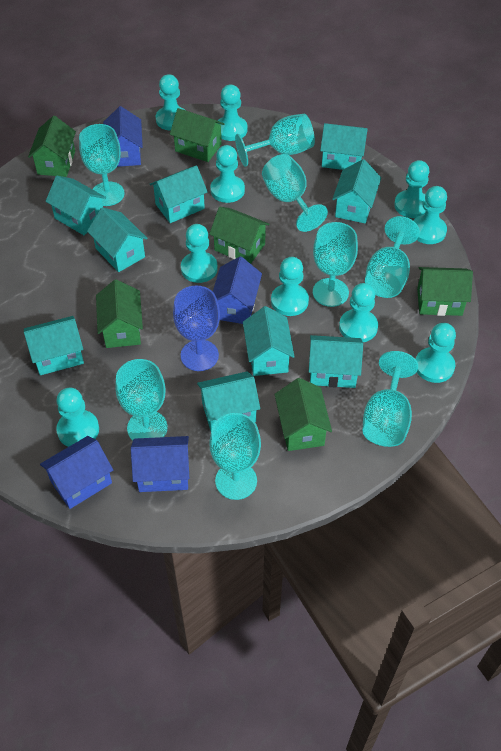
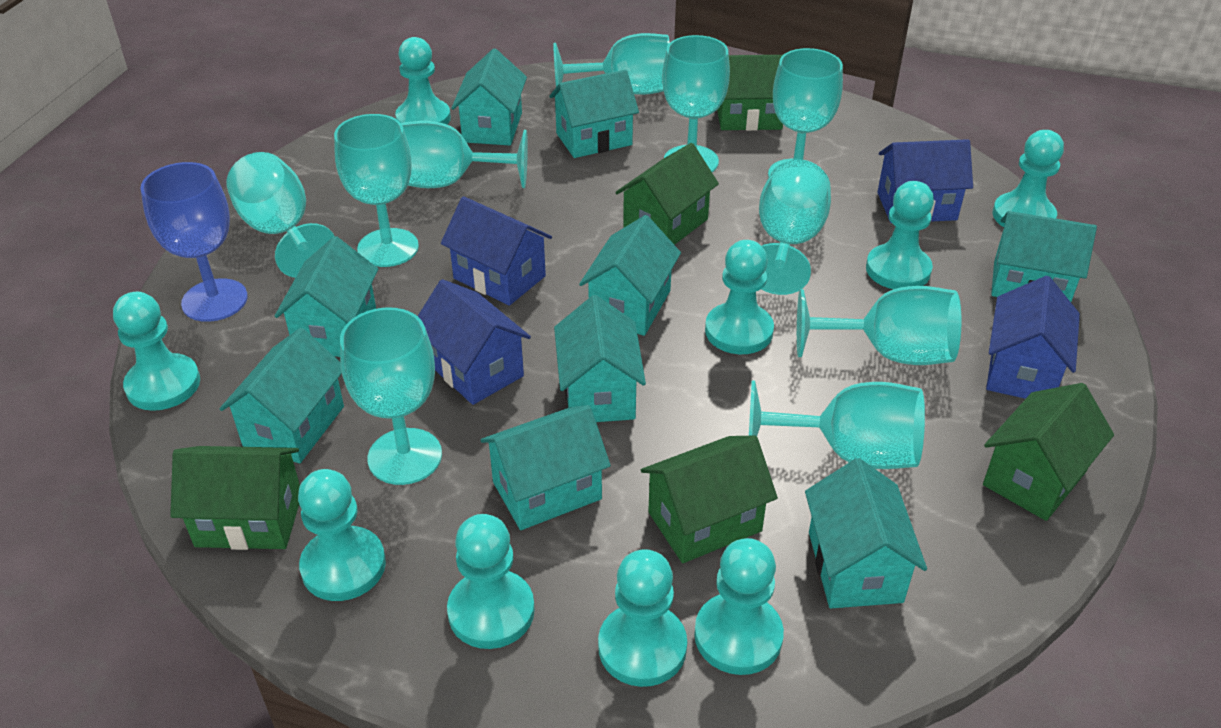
green house: [28,116,76,177] [96,279,143,348] [170,108,224,162] [209,207,270,264] [274,378,332,451] [417,267,473,316] = 6 -> [170,446,300,550] [615,143,719,245] [641,436,778,563] [717,55,783,131] [983,383,1114,521] = 5
turquoise goblet: [79,124,124,206] [115,359,168,441] [209,413,261,500] [235,114,315,167] [262,154,328,232] [313,222,358,307] [362,351,418,447] [365,216,420,298] = 8 -> [227,152,334,278] [334,114,419,267] [340,307,442,485] [401,121,528,188] [553,33,670,95] [662,35,730,172] [749,380,925,469] [759,160,831,295] [768,48,843,177] [797,286,961,365] = 10
turquoise pawn: [56,388,99,447] [156,74,185,131] [181,224,218,283] [210,145,245,203] [218,85,248,141] [271,257,309,316] [339,283,378,342] [394,160,429,218] [413,186,447,244] [416,323,456,383] = 10 -> [113,292,200,411] [298,469,386,601] [395,37,451,124] [447,514,535,649] [598,549,687,687] [694,538,784,675] [705,240,774,354] [866,181,934,289] [993,130,1064,227] = 9

